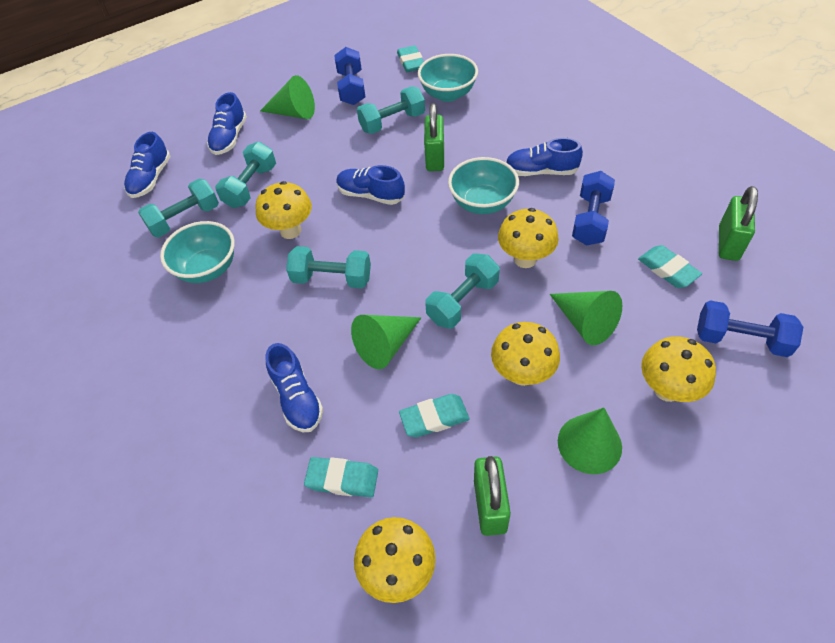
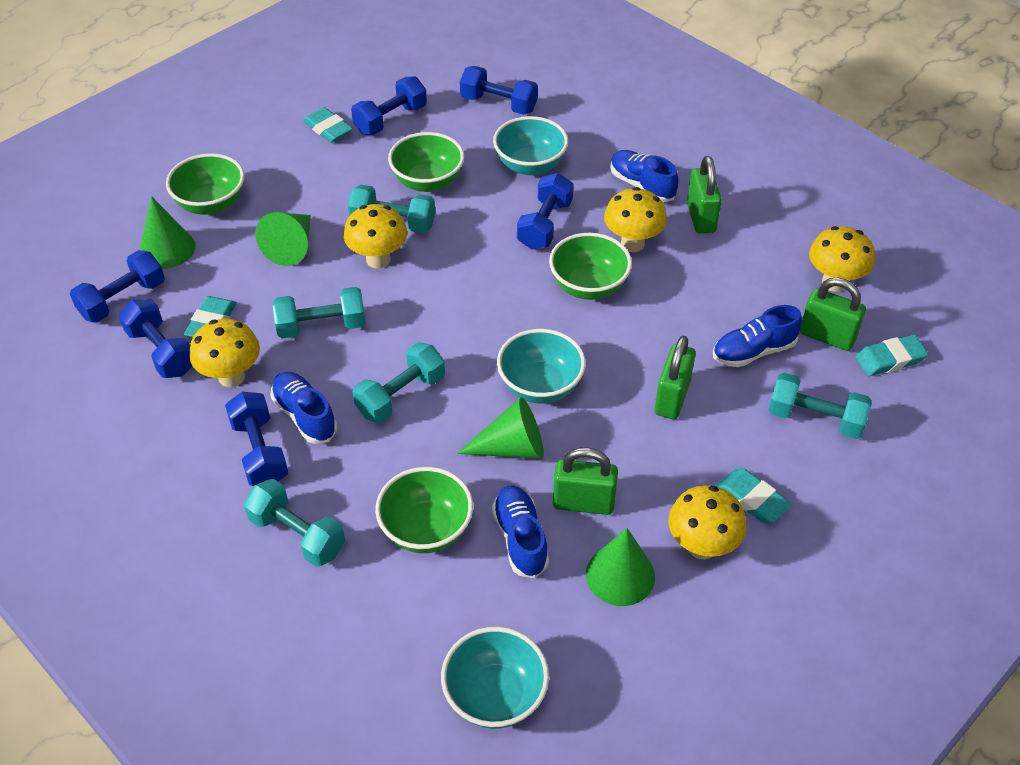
blue dumbbell: [334,47,365,105] [572,171,615,246] [697,300,803,357] = 3 -> [70,250,165,323] [119,299,192,378] [225,392,288,486] [351,76,427,135] [460,66,538,115] [517,173,574,250] = 6
blue shoe: [124,132,171,198] [207,92,247,155] [265,343,323,432] [336,165,405,205] [506,138,583,176] = 5 -> [270,372,337,444] [492,485,549,578] [610,150,679,202] [713,305,802,367] = 4
green bowl: none = 0 -> [166,153,244,215] [375,467,473,553] [388,132,464,192] [549,233,632,300] = 4
green padlock: [424,103,444,171] [474,456,511,536] [719,186,758,261] = 3 -> [553,447,618,515] [654,336,696,419] [687,156,722,234] [800,277,866,351] = 4

